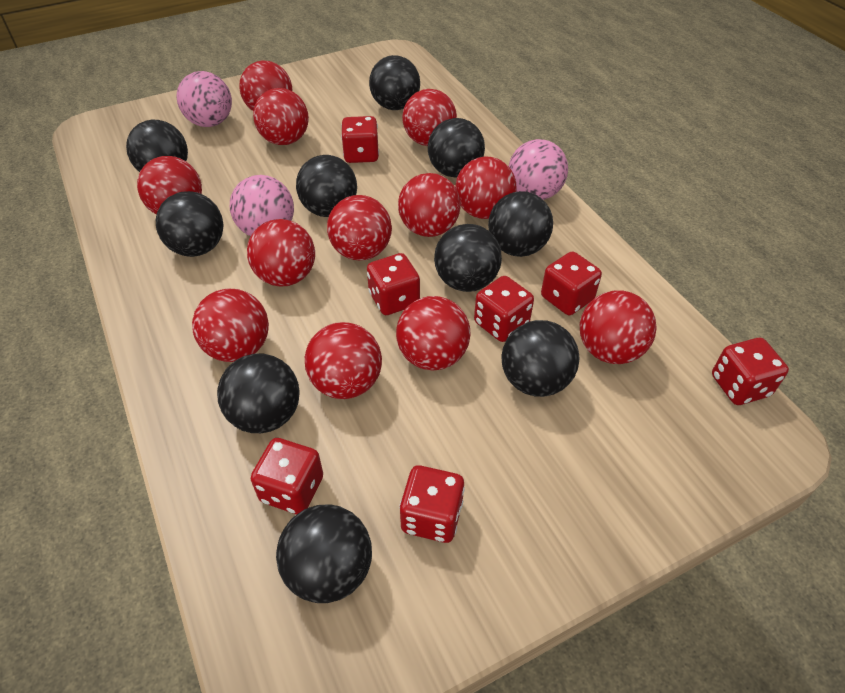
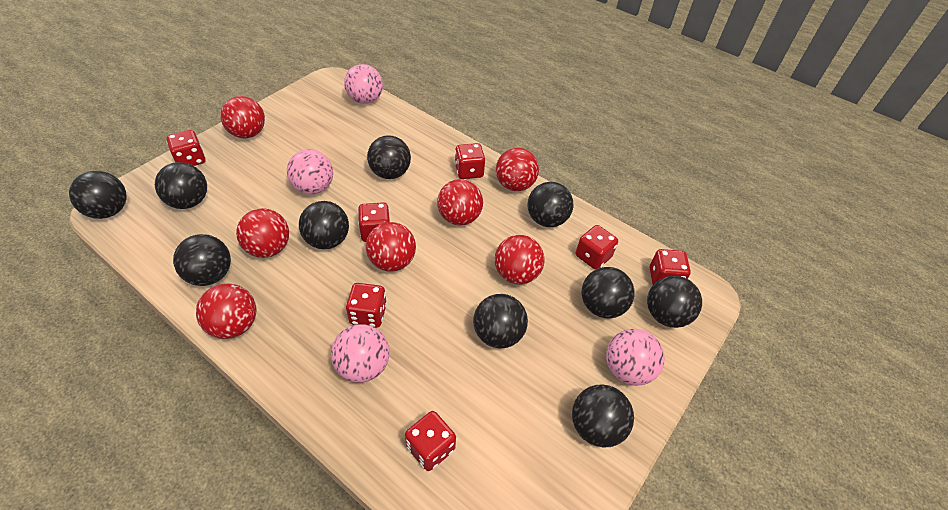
pink ball: [177,71,232,127] [230,175,294,236] [509,139,568,200] = 3 -> [287,149,333,195] [331,324,390,383] [344,64,383,104] [606,329,665,386] = 4
red ball: [137,156,202,214] [192,288,269,362] [239,61,292,111] [247,219,315,286] [253,88,309,145] [305,322,382,399] [327,195,392,260] [396,296,471,371] [398,173,461,237] [402,89,457,146] [455,156,517,219] [580,290,657,364] = 12 -> [196,283,256,339] [220,96,265,138] [236,208,289,258] [366,222,416,272] [437,179,483,225] [495,235,545,285] [496,148,539,191] = 7

